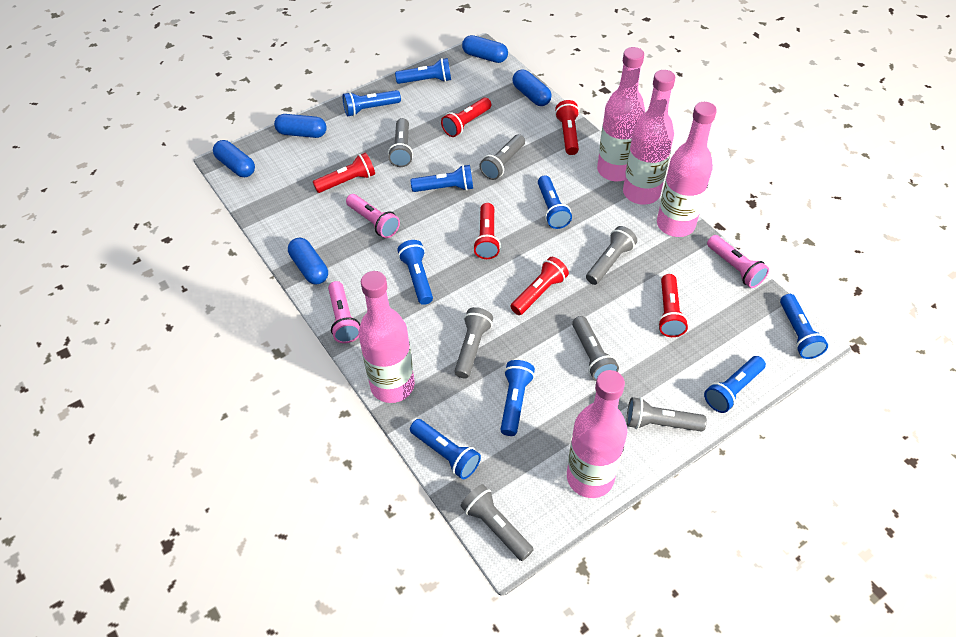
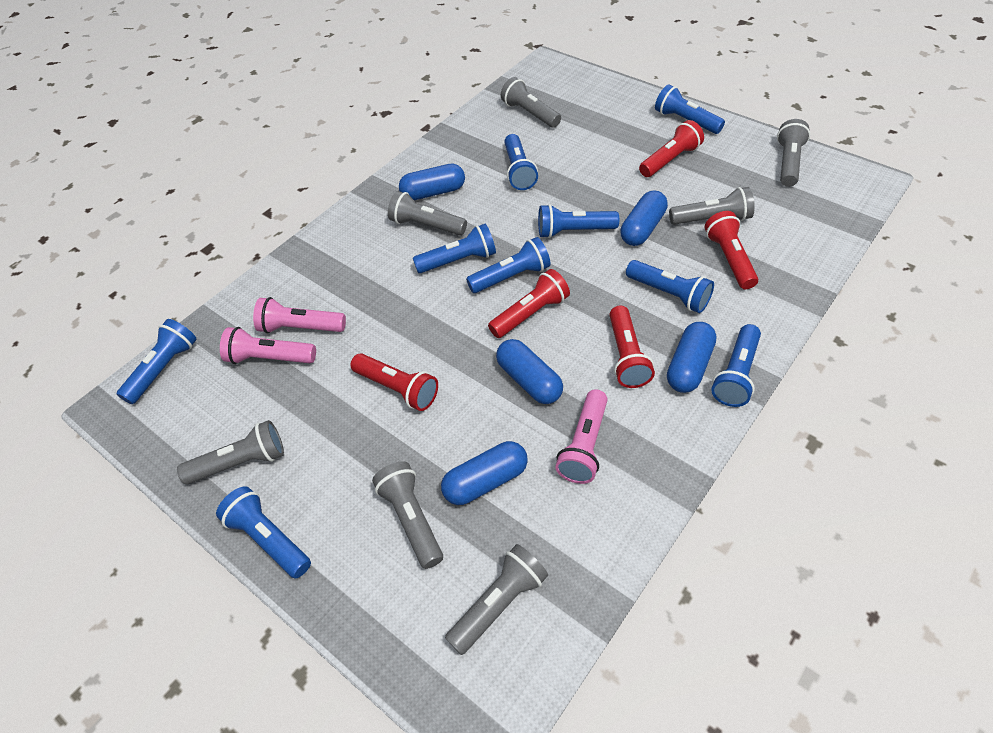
pink bottle: [358,271,415,403] [567,370,627,498] [597,47,645,181] [623,70,675,205] [657,102,717,237] = 5 -> none = 0
red flashlight: [313,152,375,193] [441,98,491,137] [473,203,501,259] [510,257,569,315] [555,100,579,155] [658,274,688,337] = 6 -> [350,353,438,411] [488,269,570,338] [609,306,655,388] [639,120,704,177] [705,211,758,289] = 5

